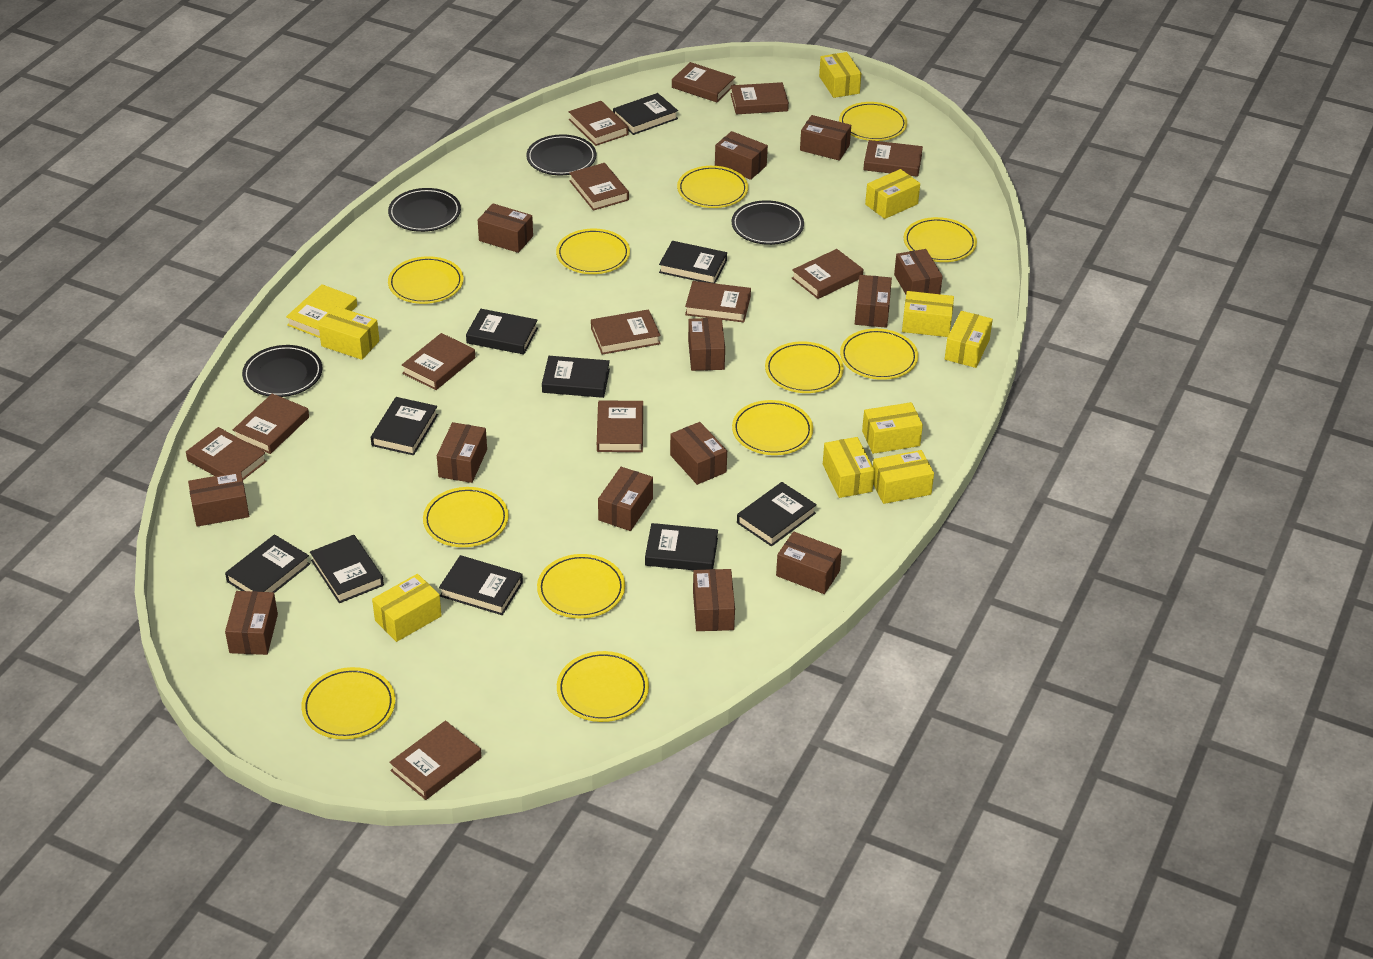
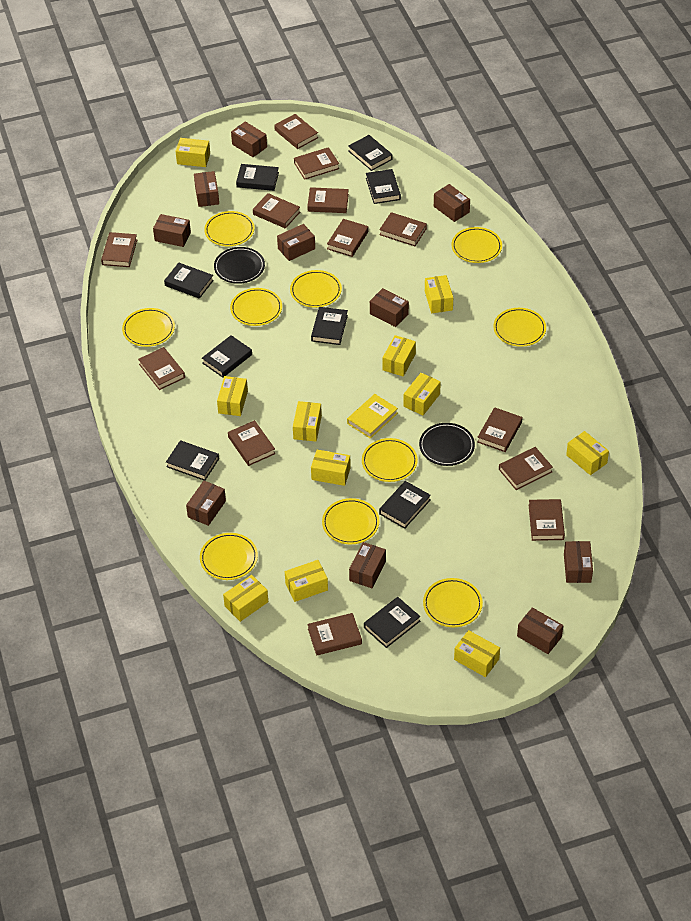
black book: [225,534,310,593] [310,535,384,603] [371,397,438,455] [439,555,523,615] [466,309,538,354] [542,356,610,398] [613,93,678,135] [645,523,718,570] [659,241,727,283] [737,482,817,546] = 10 -> [164,263,214,299] [166,440,219,481] [202,335,252,378] [236,164,279,191] [311,307,348,345] [348,135,393,171] [364,597,421,648] [366,169,401,204] [379,481,431,529] = 9
black plate: [242,345,323,397] [388,188,461,232] [526,134,596,175] [732,200,804,245] = 4 -> [214,247,265,284] [419,423,475,466] = 2
brown box: [188,472,249,527] [225,591,278,655] [437,422,487,483] [478,204,533,253] [598,467,653,531] [670,422,727,485] [688,318,725,371] [693,569,735,631] [715,131,768,180] [776,531,842,594] [800,115,851,161] [855,275,892,328] [894,249,943,294] = 13 -> [153,214,191,247] [186,481,226,526] [194,171,219,207] [231,122,267,157] [277,224,315,261] [349,542,386,588] [370,288,409,327] [434,184,470,222] [517,607,563,654] [564,541,593,583] = 10
yellow box: [318,306,379,360] [372,574,442,642] [819,52,861,98] [823,437,875,498] [862,402,923,454] [865,169,920,219] [873,450,934,504] [902,291,954,337] [945,311,993,368] = 9 -> [176,138,210,167] [217,376,248,416] [223,575,268,622] [285,560,328,602] [293,401,322,442] [311,450,351,486] [382,335,416,377] [403,373,441,415] [425,275,453,313] [454,630,500,677] [566,431,609,475] = 11
yellow plate: [301,667,395,739] [388,256,464,304] [423,487,509,547] [537,554,625,619] [556,229,630,274] [557,651,649,722] [677,166,748,208] [732,400,813,455] [765,341,844,393] [839,102,907,141] [840,329,918,380] [904,217,977,262] = 12 -> [122,308,175,347] [200,533,258,580] [204,211,255,246] [230,288,282,326] [290,270,342,308] [322,498,380,544] [362,438,418,482] [423,578,483,627] [452,227,502,263] [493,308,546,347] = 10

